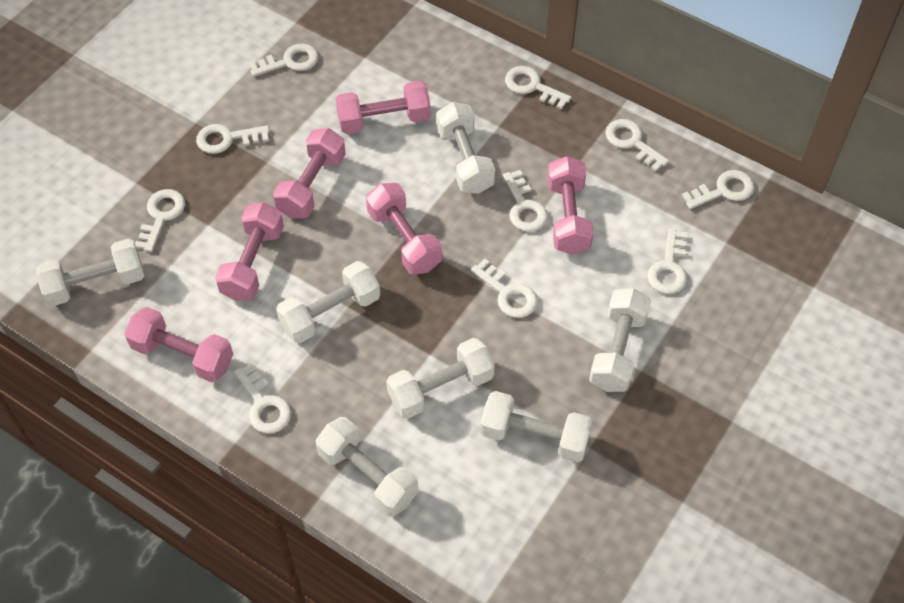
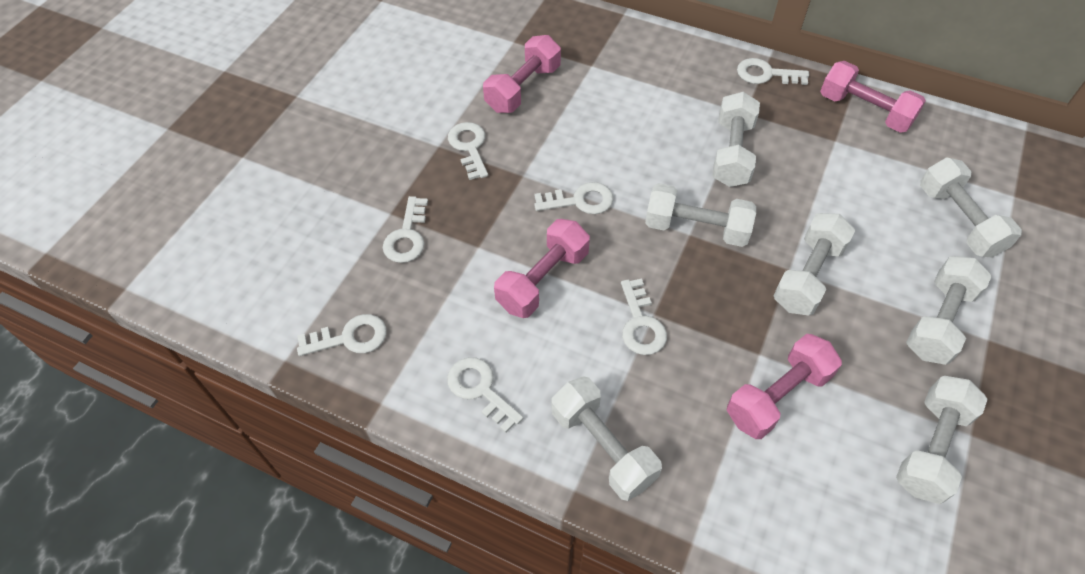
pink dumbbell: [124,307,233,382] [215,202,284,301] [273,128,346,219] [336,81,431,134] [366,183,442,274] [547,156,593,255] = 6 -> [483,35,561,113] [494,219,590,318] [726,334,842,439] [820,61,926,133] = 4
white key: [135,189,185,252] [196,124,269,154] [234,362,291,434] [249,44,319,77] [471,259,538,318] [503,170,548,232] [505,66,572,109] [605,119,669,171] [647,228,688,294] [682,170,755,209] = 10 -> [297,314,387,356] [383,196,428,263] [447,357,523,433] [448,122,488,180] [534,182,613,214] [621,279,667,355] [737,58,809,85] = 7

